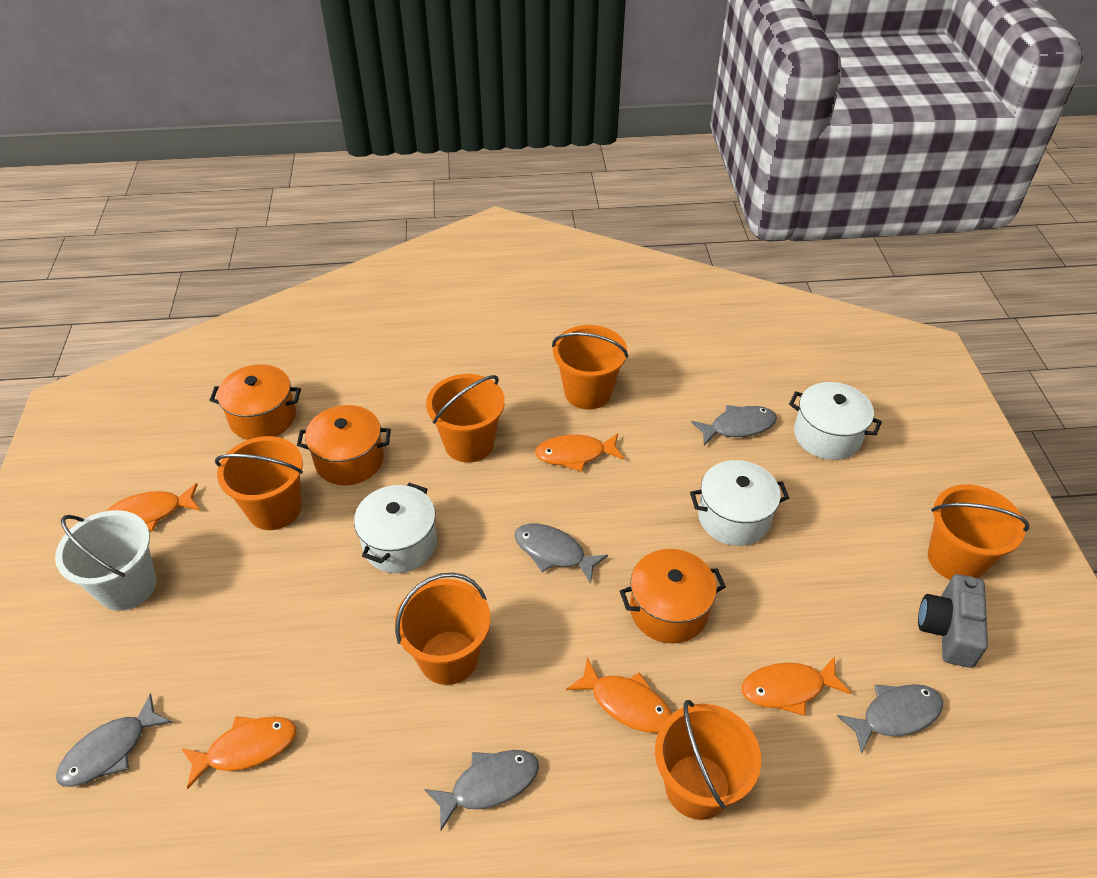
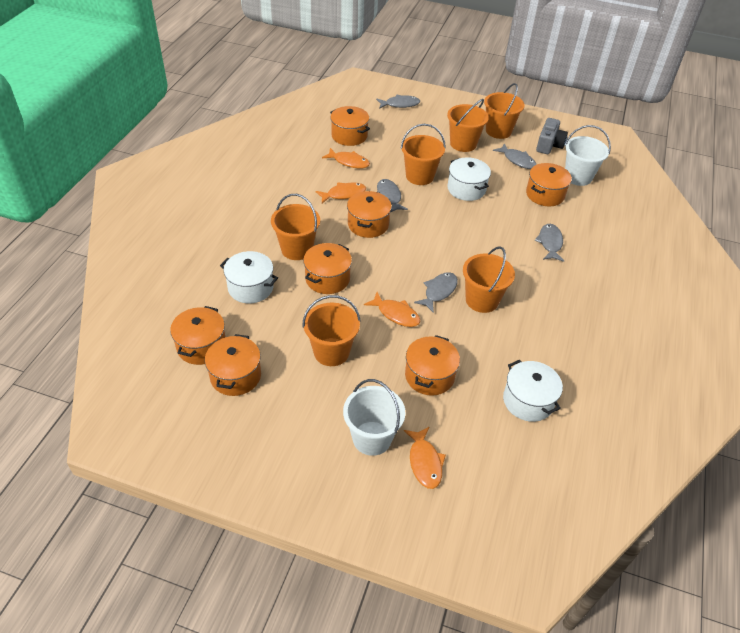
orange fish: [107,483,200,531] [181,716,297,789] [535,433,624,472] [566,657,671,733] [742,656,851,716] = 5 -> [315,183,366,203] [322,148,370,168] [364,292,420,327] [404,427,446,489] = 4
orange pot: [209,364,301,440] [297,405,391,485] [620,549,726,644] = 3 -> [170,306,225,365] [205,334,261,396] [303,243,352,294] [330,106,370,146] [347,191,392,238] [405,335,460,396] [526,163,572,207] = 7
white bucket: [55,510,156,611] = 1 -> [343,379,405,456] [565,125,611,186] = 2

